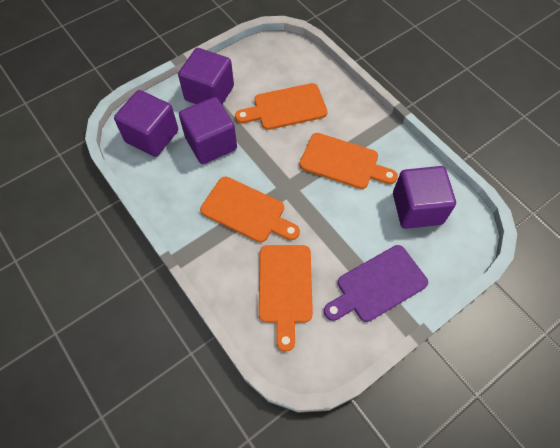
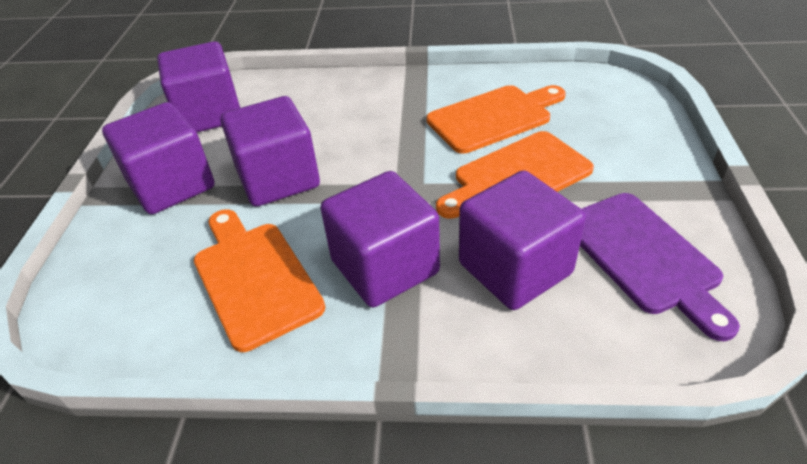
orange cutting board: [200,177,300,242] [235,83,328,130] [259,245,313,352] [300,133,398,189] = 4 -> [194,209,325,352] [426,85,566,154] [436,131,594,219] = 3
purple cube: [114,90,178,157] [178,48,234,104] [179,97,237,164] [393,166,456,229] = 4 -> [102,102,215,214] [157,41,240,132] [220,96,320,207] [320,171,440,308] [459,170,586,310] = 5

